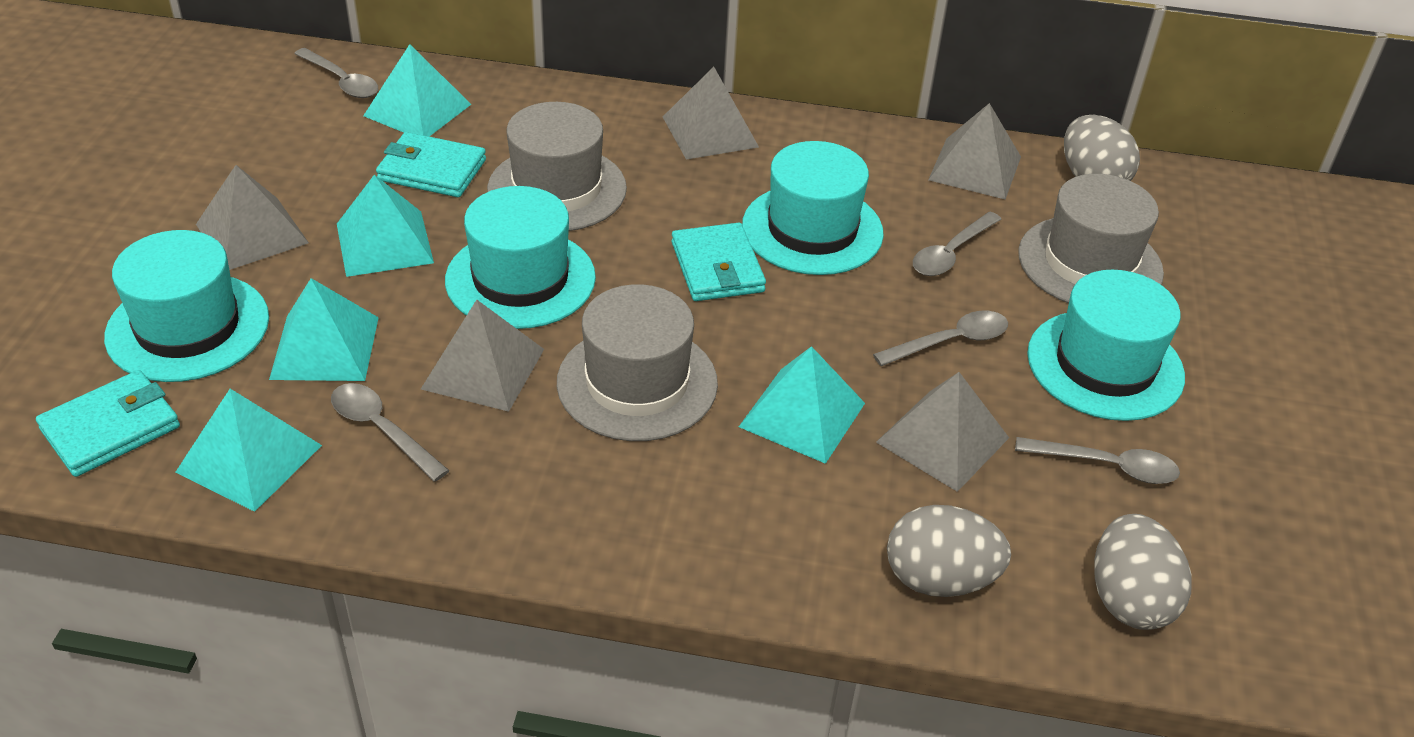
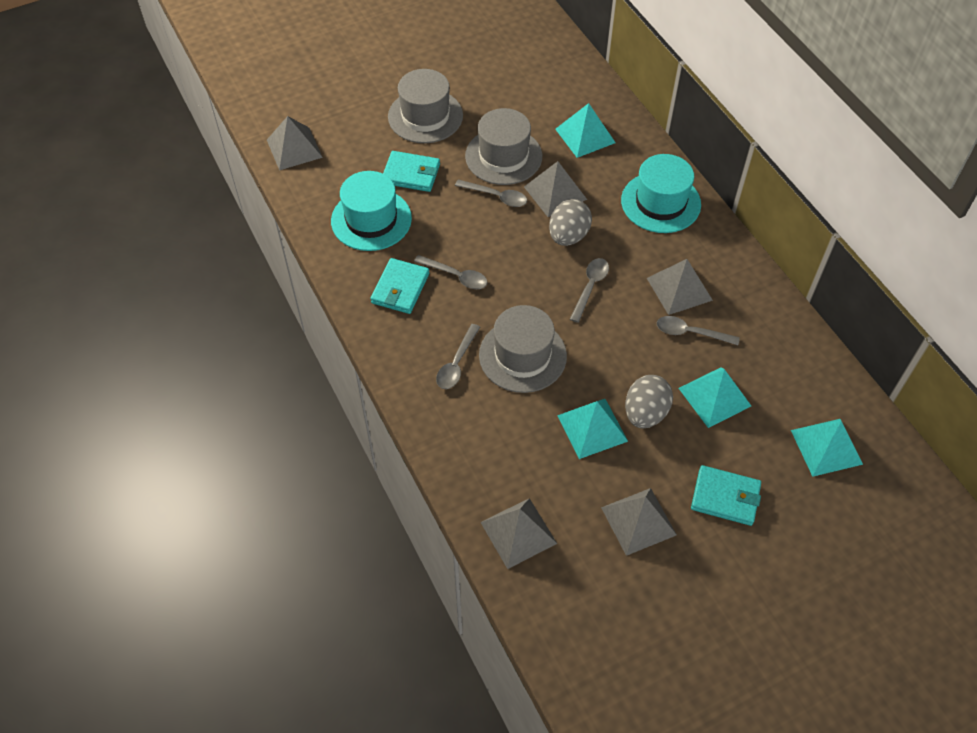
grey egg: [887,505,1011,597] [1064,115,1140,181] [1094,514,1191,630] = 3 -> [549,199,592,246] [625,375,673,429] = 2
turquoise hat: [104,230,269,382] [445,186,596,329] [742,141,884,275] [1027,270,1185,421] = 4 -> [331,171,412,251] [621,154,701,233] = 2
turquoise pyramid: [175,389,322,512] [269,278,379,381] [337,175,434,277] [363,44,471,137] [739,346,865,464] = 5 -> [555,103,615,158] [557,399,628,459] [679,367,751,428] [791,419,863,477] = 4

